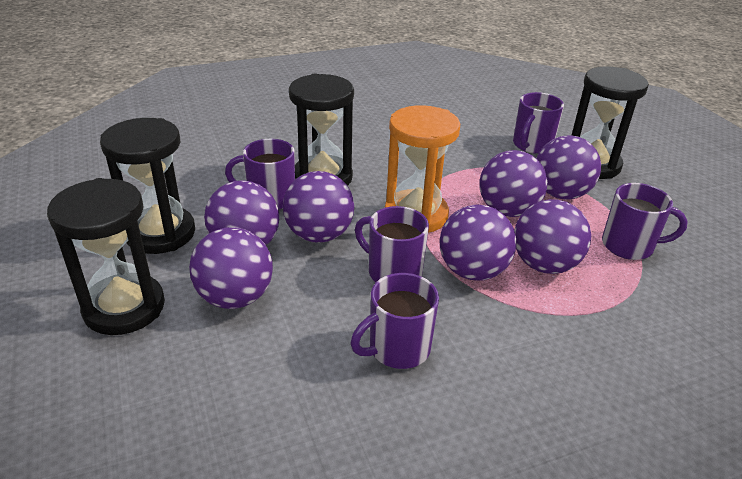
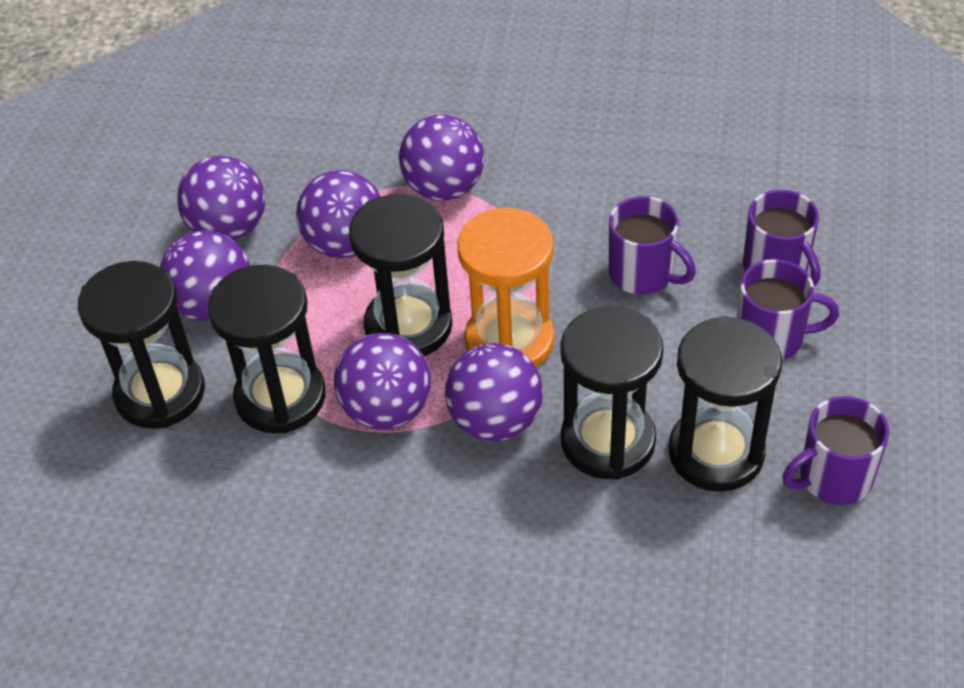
black hourglass: [47,178,165,335] [100,118,195,254] [289,74,354,186] [571,67,649,179] = 4 -> [78,261,205,429] [208,264,326,434] [349,194,452,356] [561,306,664,480] [668,316,782,492] = 5
purple ball: [189,227,273,309] [204,180,279,245] [283,171,354,243] [440,205,516,281] [479,150,548,217] [514,199,591,274] [536,135,601,200] = 7 -> [160,230,250,321] [177,156,265,241] [296,170,381,258] [334,333,431,430] [399,115,484,201] [445,343,543,441] = 6
purple mug: [225,139,295,209] [350,273,439,369] [355,206,429,282] [513,92,564,154] [602,183,688,260] = 5 -> [609,196,696,295] [737,259,839,360] [743,190,820,286] [782,396,889,505] = 4

